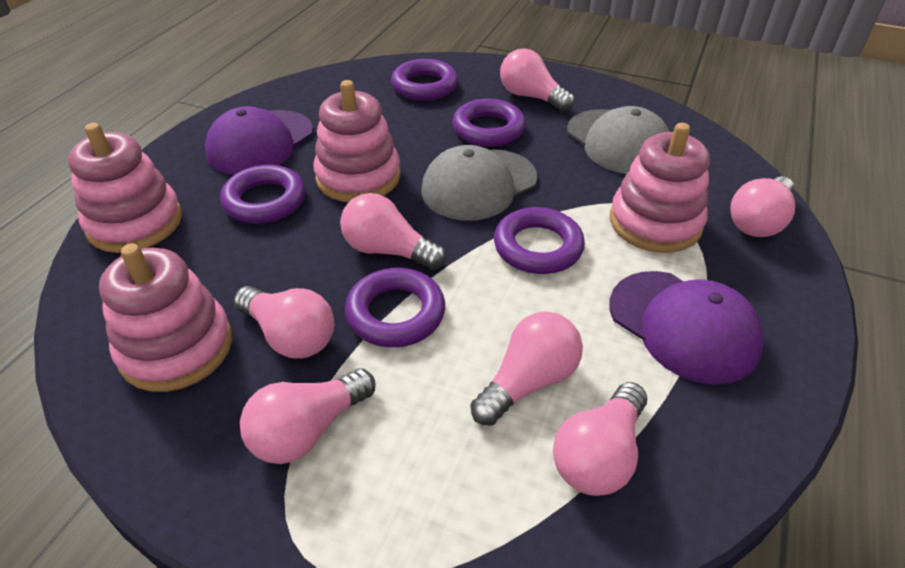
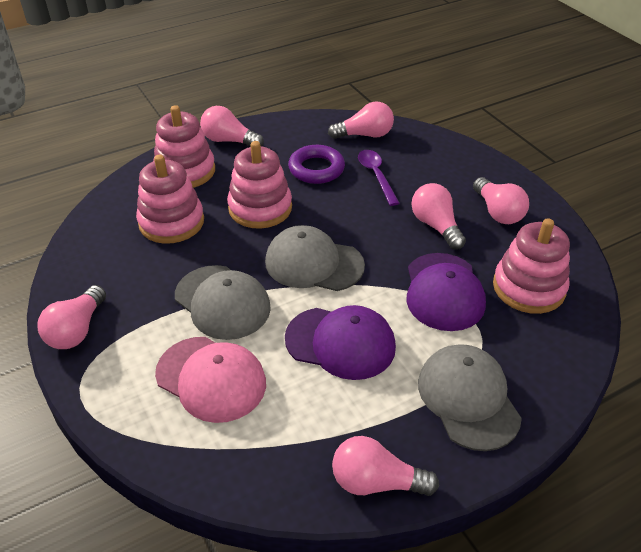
grey cap: [422,145,538,221] [567,106,670,174] = 2 -> [175,265,271,340] [265,225,365,291] [418,344,522,451] = 3
pink cap: none = 0 -> [155,337,266,423] = 1
pink light bulb: [234,286,334,359] [240,368,375,464] [340,193,446,270] [471,312,583,426] [500,48,575,112] [553,382,647,496] [731,176,795,237] = 7 -> [38,285,106,349] [200,106,264,147] [328,101,394,139] [332,436,439,496] [411,183,466,249] [473,177,529,224] = 6
purple ring: [220,165,306,224] [345,268,445,347] [391,59,458,101] [452,99,526,147] [494,207,585,274] = 5 -> [288,145,345,184] = 1
purple spoon: none = 0 -> [358,150,399,206] = 1

